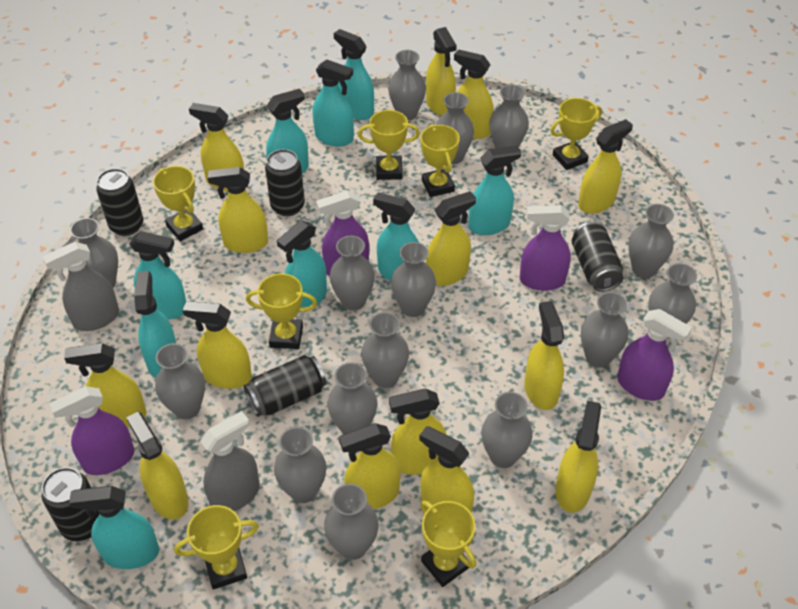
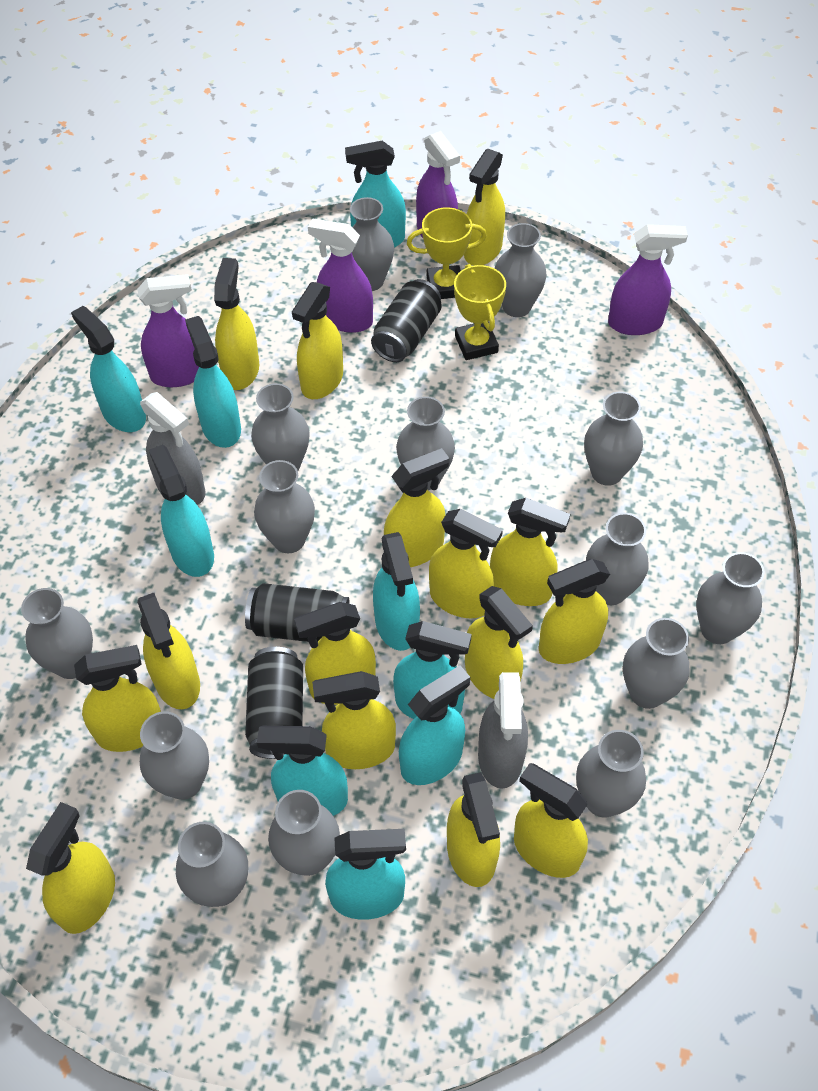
black can: [42,467,99,541] [96,168,143,236] [244,355,326,417] [265,149,305,216] [572,222,624,292] = 5 -> [245,583,350,642] [245,647,303,759] [371,279,442,362] = 3
grey vase: [70,218,118,288] [155,343,205,419] [274,427,326,503] [324,484,379,560] [328,362,377,434] [330,236,375,311] [361,312,409,388] [388,50,426,121] [391,242,436,317] [436,92,474,164] [481,392,533,468] [489,85,529,148] [581,292,629,368] [628,204,674,278] [648,263,697,338] = 15 -> [21,588,93,679] [140,711,209,800] [176,822,248,907] [251,383,310,470] [254,460,315,553] [268,790,340,876] [350,197,394,291] [396,396,455,490] [495,223,547,317] [576,730,646,818] [584,392,643,486] [586,513,649,605] [623,618,690,709] [696,552,765,644] = 14
yellow spray bottle: [64,343,146,428] [126,412,189,520] [183,301,252,389] [189,103,244,191] [208,167,268,253] [339,423,401,509] [389,389,446,475] [419,426,474,513] [426,27,457,116] [426,191,476,286] [454,49,493,139] [524,301,564,410] [556,401,601,513] [578,119,633,214] = 14 -> [26,802,115,934] [74,645,161,752] [137,593,200,709] [214,258,259,390] [292,282,343,399] [294,602,376,705] [312,671,396,769] [384,448,450,567] [429,509,503,618] [447,772,500,887] [464,149,505,266] [465,586,533,699] [490,498,570,606] [514,763,588,878] [539,559,610,664] = 15
yellow trophy: [153,166,203,241] [174,505,259,589] [246,273,317,349] [358,110,420,180] [420,124,460,197] [421,501,476,587] [550,98,602,170] = 7 -> [407,207,487,299] [454,264,506,360] = 2

